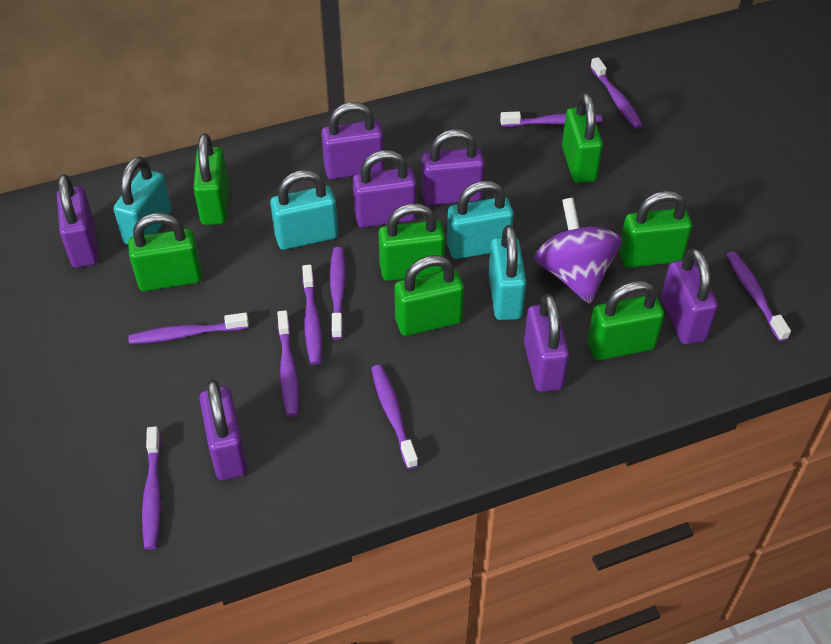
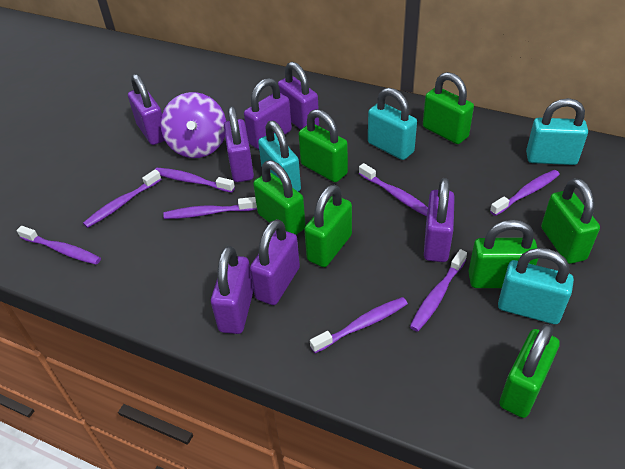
purple toothbrush: [128,312,249,344] [142,426,161,550] [277,310,299,417] [302,265,322,365] [330,247,346,339] [371,365,418,469] [500,111,602,127] [590,57,643,129] [727,252,791,342] = 9 -> [17,226,101,265] [83,169,162,228] [155,168,235,193] [163,197,257,219] [310,297,408,353] [359,163,428,216] [410,249,467,332] [490,170,560,216] = 8

